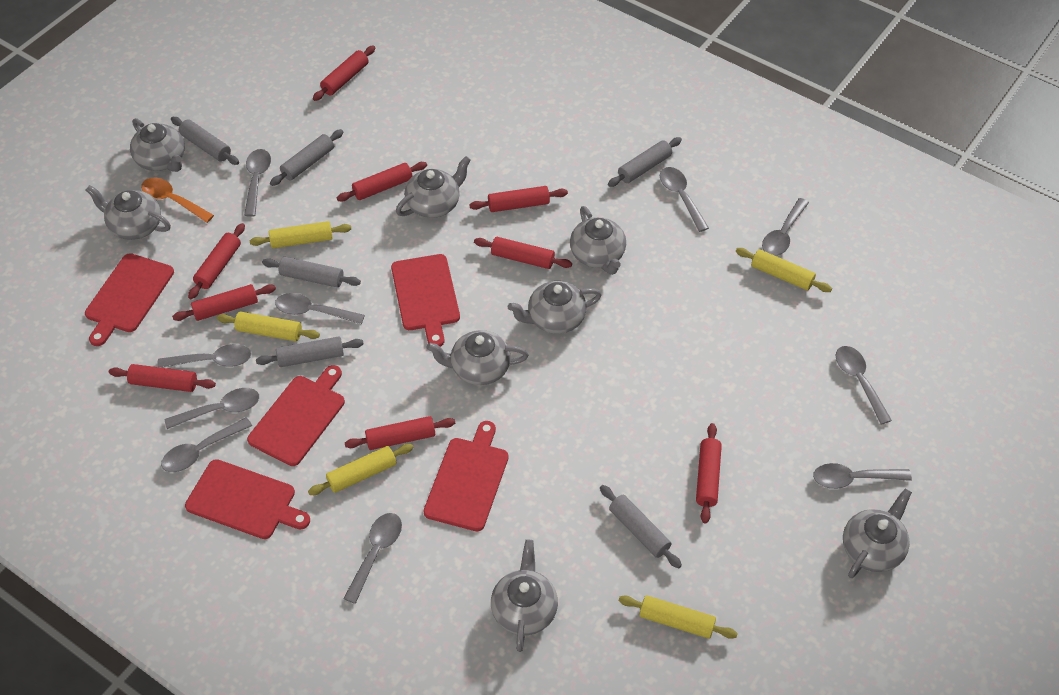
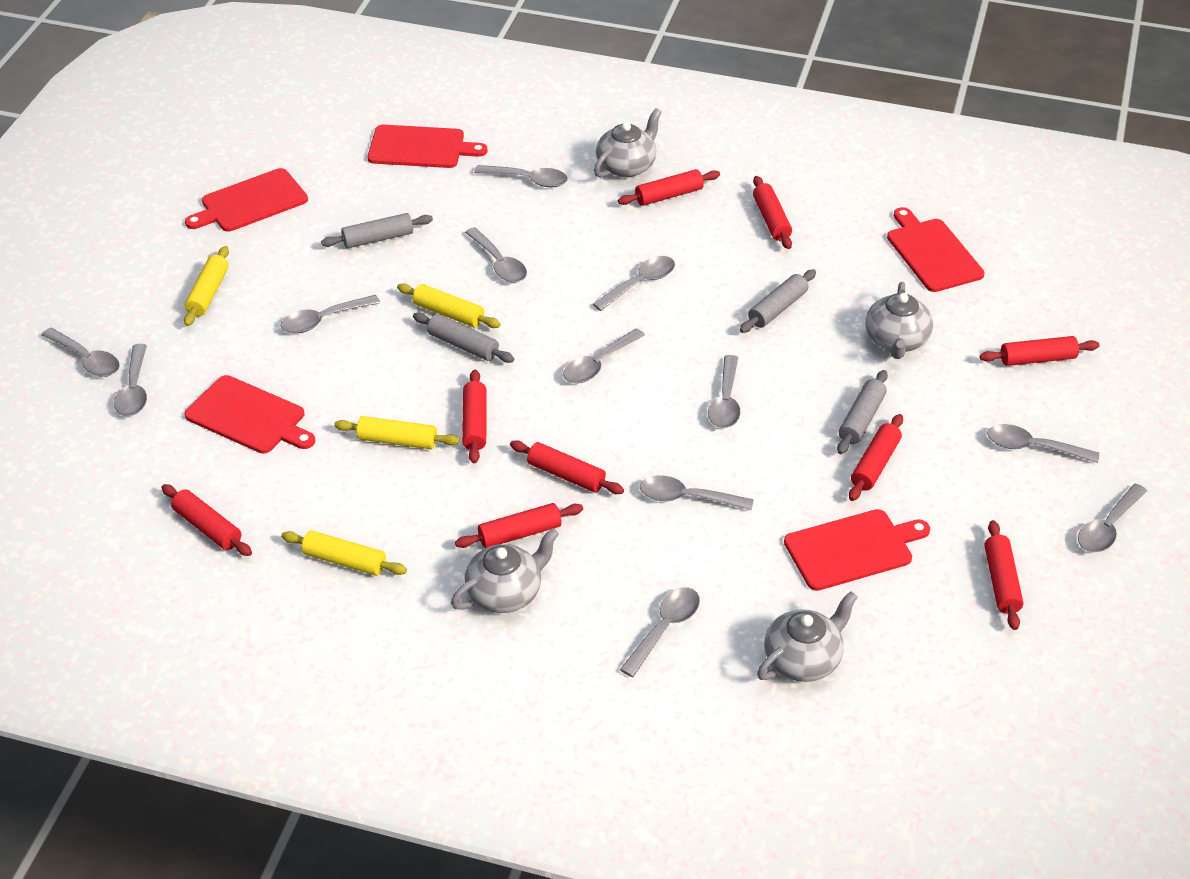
grey rolling pin: [171,117,239,165] [256,337,364,367] [262,257,361,288] [270,129,343,186] [600,485,682,568] [608,137,682,187] = 6 -> [321,213,433,248] [413,313,514,363] [740,269,816,333] [837,370,888,454] = 4
grey spoon: [157,344,251,368] [161,417,252,472] [164,388,259,429] [244,149,271,217] [275,293,365,324] [343,513,402,604] [660,167,709,232] [762,198,809,256] [813,463,912,489] [836,346,892,425] = 10 -> [42,328,120,377] [114,344,147,416] [280,295,380,334] [465,227,527,283] [474,165,568,187] [563,328,645,383] [593,256,675,311] [620,587,700,677] [640,475,753,510] [708,355,740,428] [987,424,1099,463] [1078,483,1147,552] = 12
grey teapot: [86,185,171,240] [130,118,185,172] [396,156,471,218] [427,330,528,385] [491,540,558,652] [508,281,602,334] [570,206,626,275] [843,488,912,578] = 8 -> [451,528,559,613] [594,108,662,178] [757,591,858,682] [865,282,933,359] = 4
orange spoon: [141,178,214,223] = 1 -> none = 0
yellow rolling pin: [217,312,320,341] [250,221,351,248] [308,444,414,495] [619,595,738,639] [736,248,832,292] = 5 -> [184,246,229,326] [281,530,407,576] [334,416,460,449] [397,283,501,328] = 4

